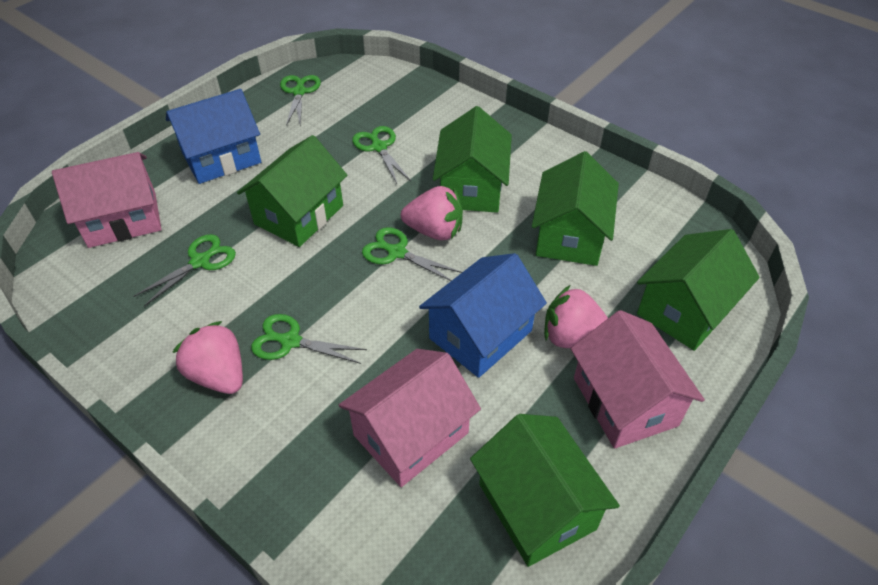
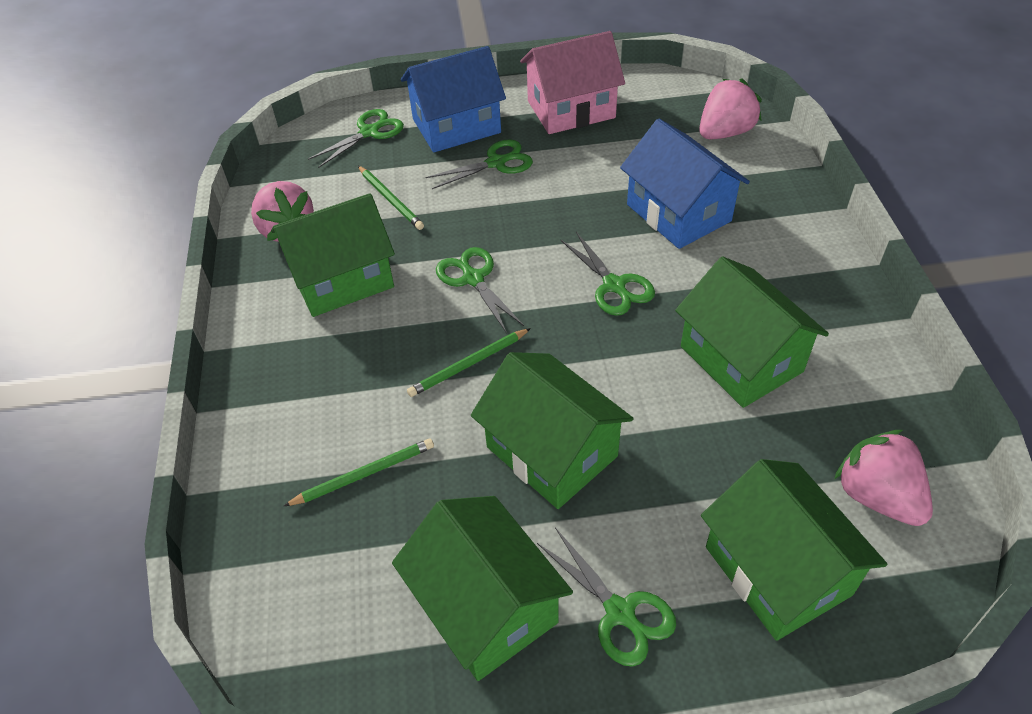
green pencil: none = 0 -> [284,438,434,506] [358,166,424,230] [407,328,531,397] = 3
pink house: [52,152,162,248] [339,349,481,487] [571,310,705,449] = 3 -> [520,31,625,134] = 1

